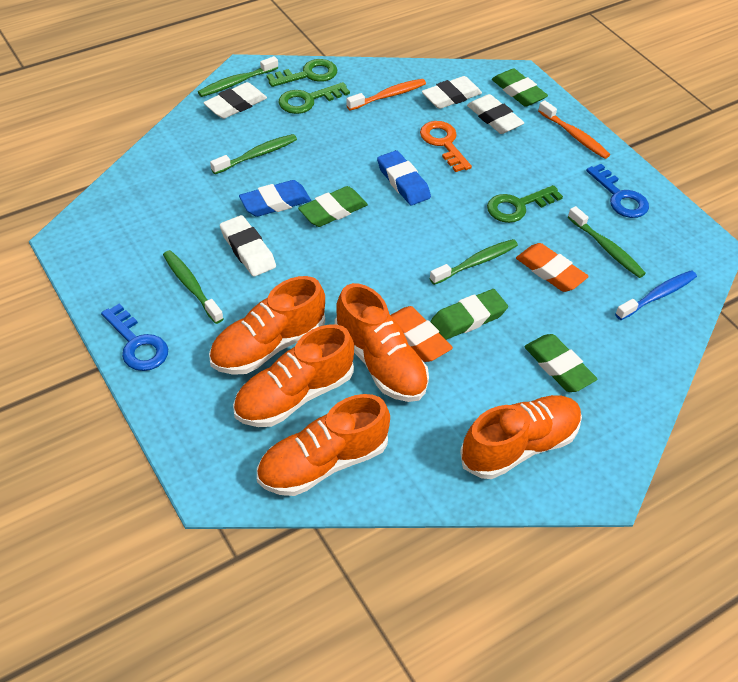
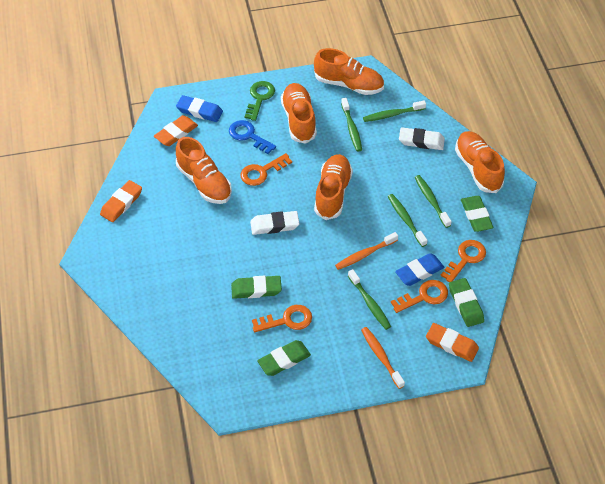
blue key: [101,303,168,371] [586,164,649,218] = 2 -> [229,120,276,154] = 1
blue toothbrush: [615,270,697,320] = 1 -> none = 0
green key: [267,59,337,87] [279,82,350,114] [487,185,563,223] = 3 -> [245,81,275,121] = 1
orange eraser: [391,306,453,362] [516,243,589,292] = 2 -> [100,180,142,222] [154,115,198,146] [426,323,479,362] = 3
orange key: [420,121,472,172] = 1 -> [240,153,292,186] [252,305,312,332] [391,280,448,313] [441,240,486,282] = 4
white eraser: [203,82,267,119] [220,215,276,277] [422,76,482,109] [467,94,525,134] = 4 -> [250,211,299,235] [399,127,445,150] = 2

